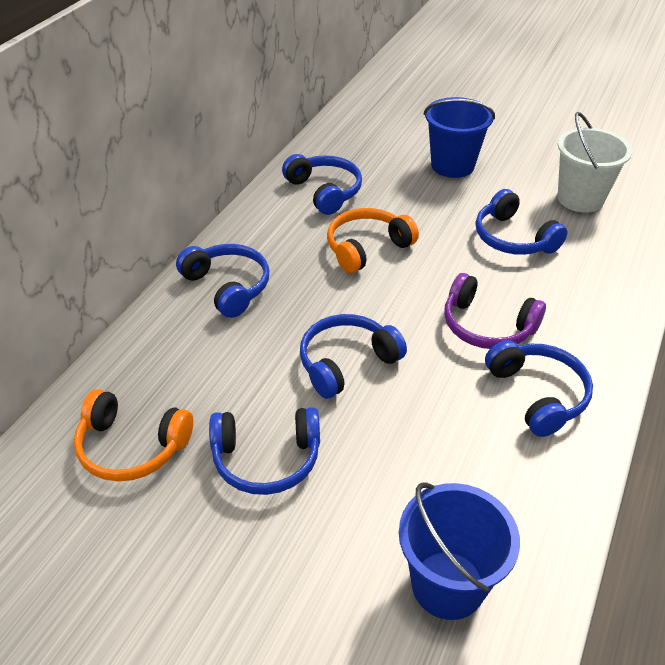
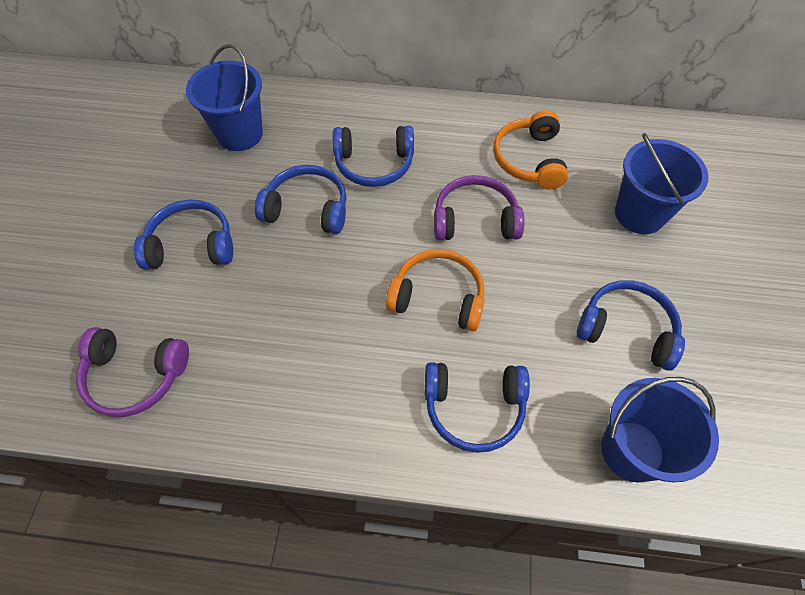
blue bucket: [399,482,520,620] [424,97,495,178] = 2 -> [186,44,263,151] [601,377,719,482] [615,133,708,234] = 3
blue headphones: [176,244,269,318] [209,407,320,495] [282,154,362,215] [300,314,407,399] [476,189,568,255] [485,340,593,437] = 6 -> [134,200,233,270] [255,165,346,234] [332,126,414,187] [425,362,530,453] [576,280,685,371] = 5
purple headphones: [444,273,546,349] = 1 -> [76,327,189,417] [434,175,524,240] = 2
white bucket: [558,112,632,213] = 1 -> none = 0

